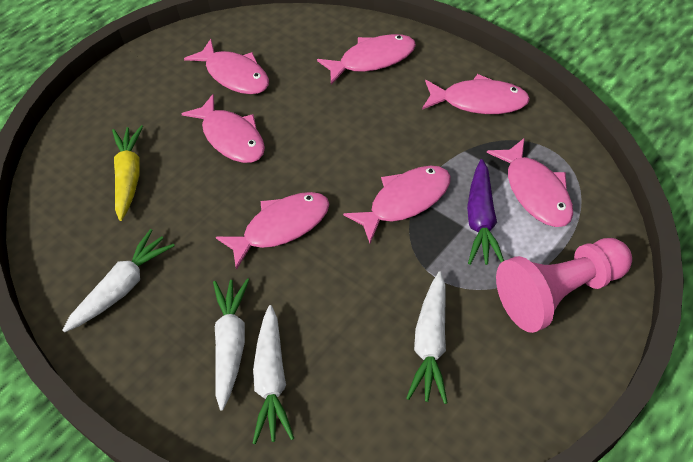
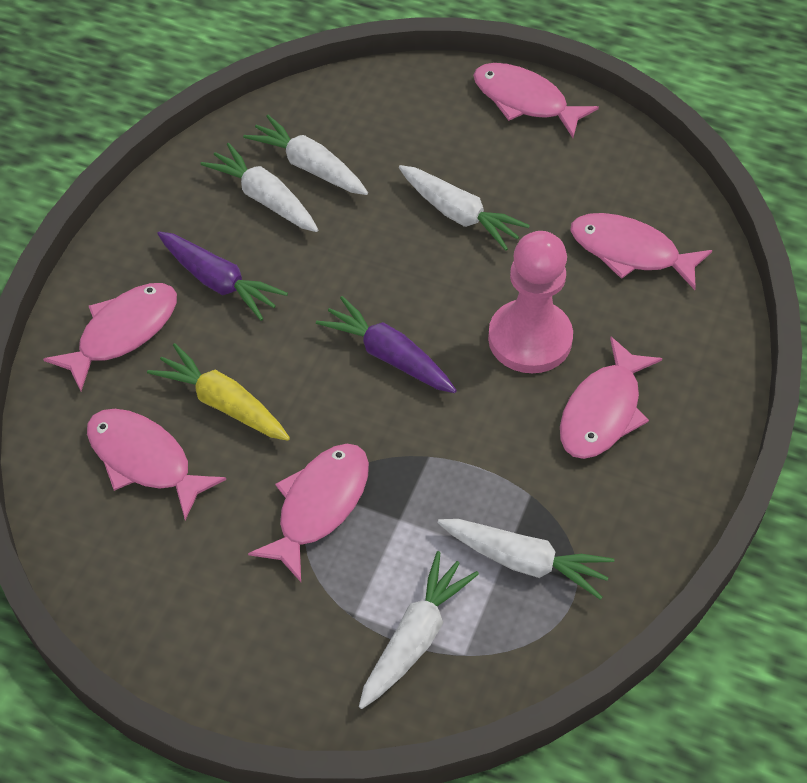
pink fish: [181,94,265,163] [184,39,269,94] [216,192,330,270] [317,34,416,85] [343,166,451,243] [422,74,530,114] [487,138,573,227] = 7 -> [43,283,177,391] [87,409,226,520] [248,444,369,582] [473,63,599,138] [560,337,662,459] [570,213,712,290] = 6
purple carrot: [467,159,504,265] = 1 -> [157,231,288,321] [316,296,457,393] = 2
white carrot: [62,229,175,332] [213,278,249,411] [253,305,294,444] [406,272,448,404] = 4 -> [200,143,318,232] [243,115,368,195] [359,551,479,709] [399,165,530,251] [438,519,614,600] = 5

